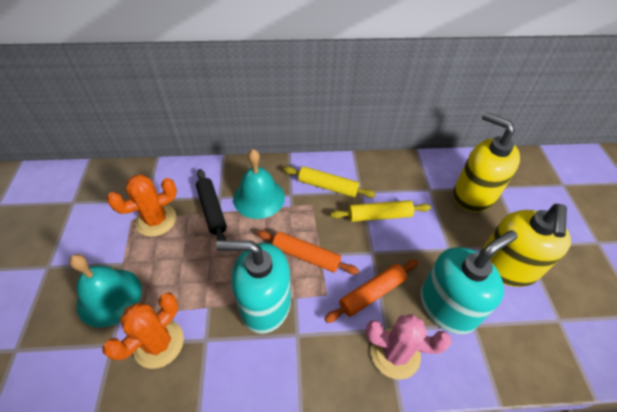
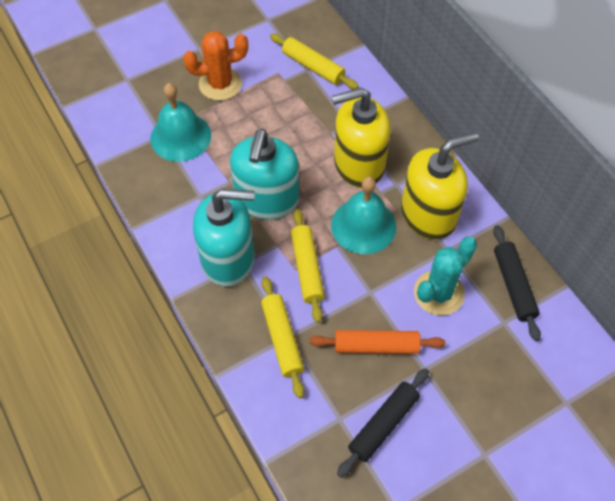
black rolling pin: [196,169,227,241] = 1 -> [337,368,429,478] [493,225,541,341] = 2
orange cactus: [102,293,184,369] [107,174,177,237] = 2 -> [183,31,248,101] = 1
orange rolling pin: [257,230,359,275] [325,259,418,323] = 2 -> [310,330,445,354] = 1
pink cactus: [365,314,451,380] = 1 -> none = 0
turquoise cactus: none = 0 -> [414,237,477,316] = 1
yellow rolling pin: [284,166,376,198] [330,200,431,222] = 2 -> [261,276,304,398] [270,33,359,89] [291,209,325,323] = 3

